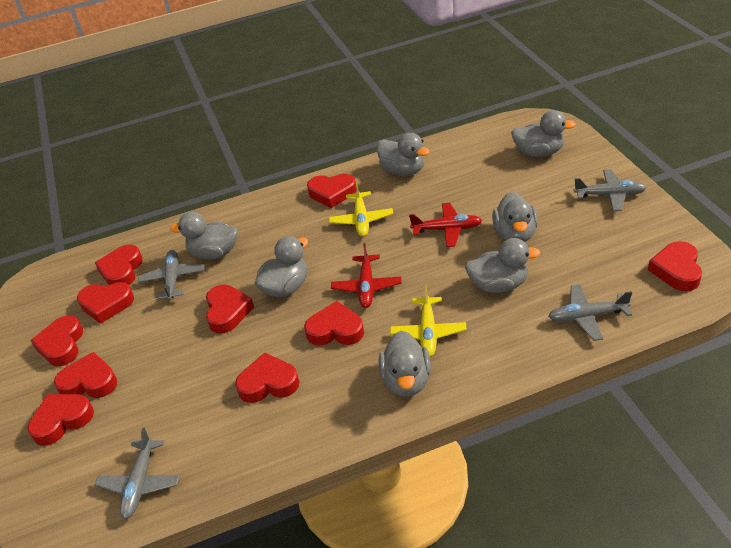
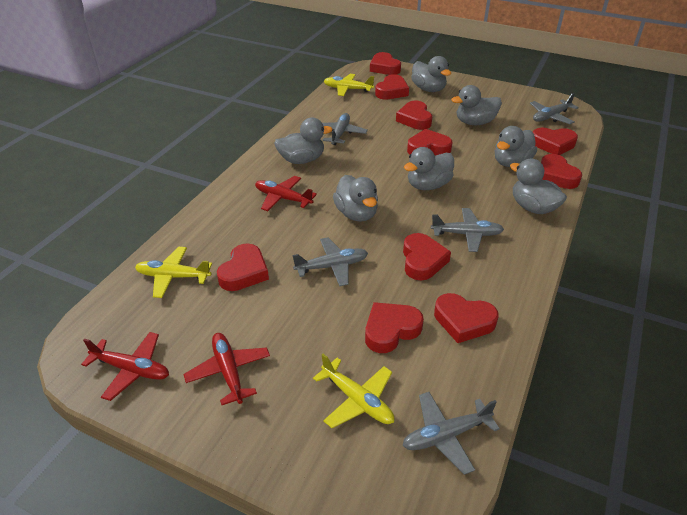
grey plane: [95,428,180,520] [138,250,205,300] [548,284,632,341] [574,169,647,211] = 4 -> [293,237,368,286] [322,113,368,145] [402,392,500,475] [431,208,504,252] [530,93,579,124] = 5
red plane: [331,243,402,308] [409,203,482,247] = 2 -> [81,332,169,401] [183,333,270,405] [255,176,317,211] = 3
yellow plane: [329,181,393,237] [390,285,467,357] = 2 -> [135,246,212,298] [313,354,394,428] [324,74,374,96] = 3

